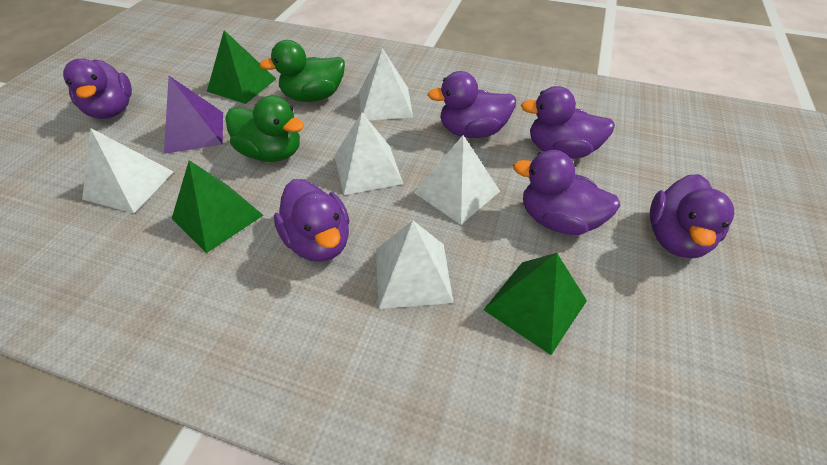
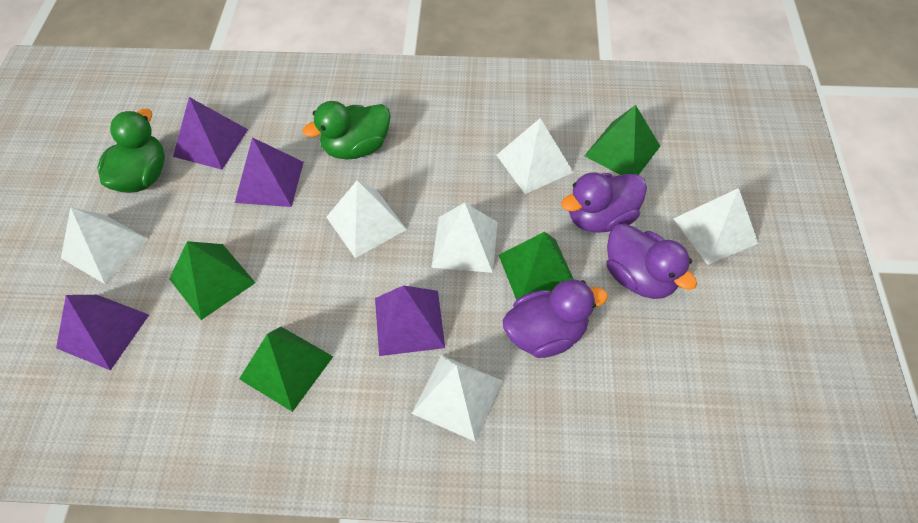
green pyramid: [172,160,263,253] [207,30,276,104] [484,253,587,355] = 3 -> [169,241,255,320] [239,327,334,412] [499,232,573,300] [584,105,660,175] = 4
purple duck: [63,59,132,119] [274,179,350,262] [428,71,516,138] [513,150,621,235] [521,86,615,159] [650,174,734,259] = 6 -> [503,279,608,358] [561,172,647,233] [607,223,697,299] = 3
purple pyramid: [164,76,223,154] = 1 -> [56,295,149,370] [173,97,248,170] [235,137,304,207] [375,285,445,356] = 4
white pyramid: [82,128,174,213] [335,113,403,195] [359,48,413,120] [376,221,453,309] [414,135,500,225] = 5 -> [61,207,148,284] [326,181,407,258] [412,355,503,442] [431,203,498,273] [496,118,573,194] [673,188,759,265] = 6

